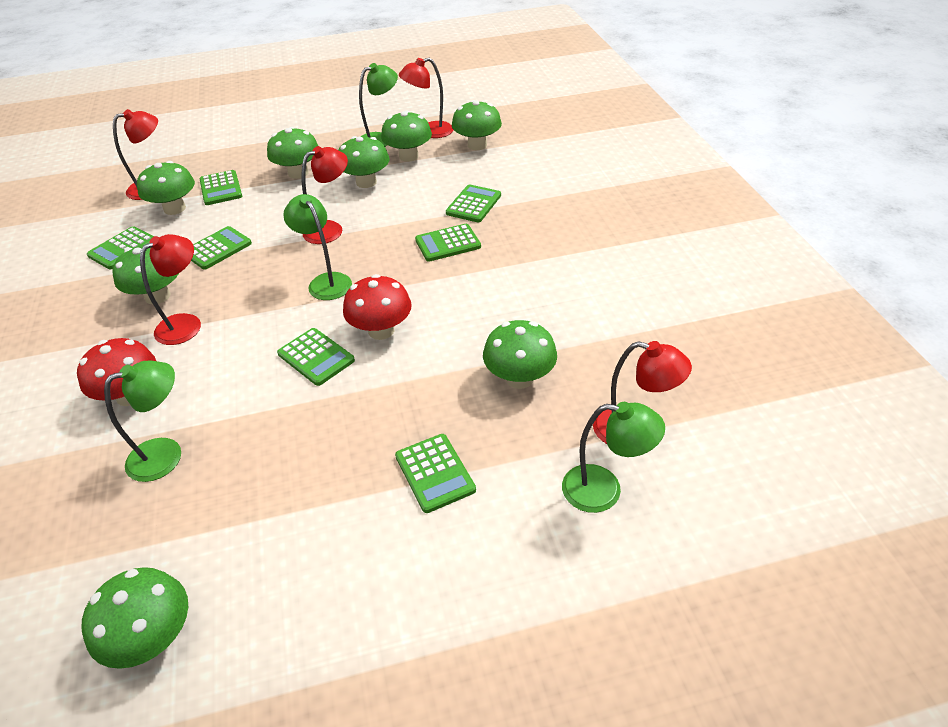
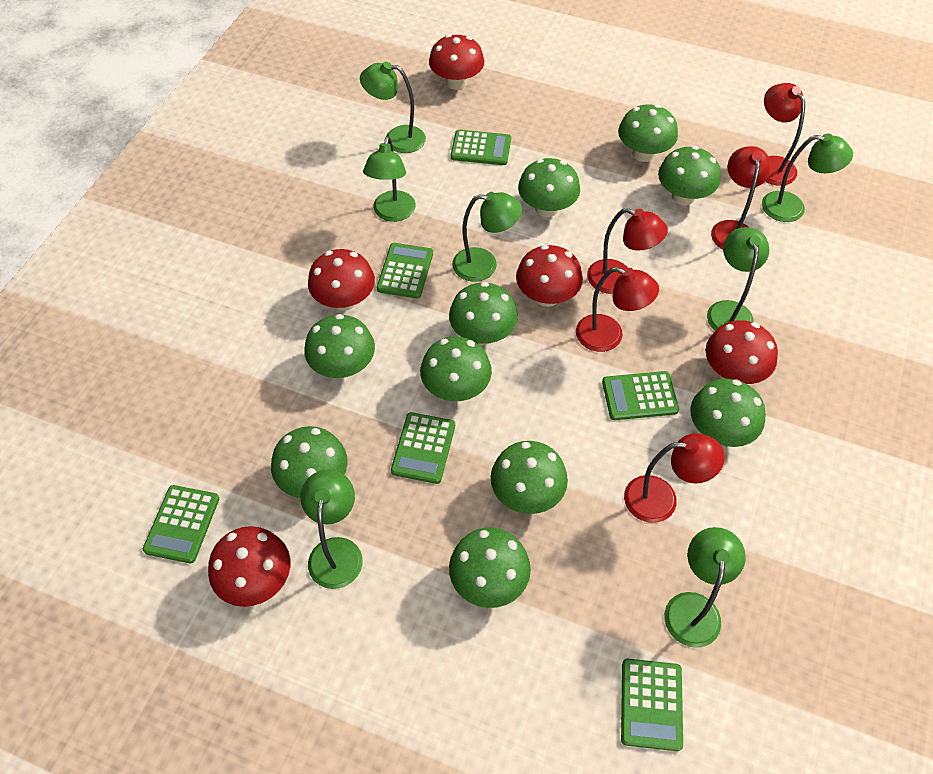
green calculator: [87,226,154,269] [191,226,252,270] [200,170,242,205] [277,328,355,386] [395,434,476,513] [415,224,481,261] [446,184,501,222] = 7 -> [143,485,219,563] [377,243,433,299] [391,412,455,484] [451,130,511,165] [602,371,679,420] [621,659,683,751] = 6
green lamp: [104,361,181,482] [283,194,352,300] [359,63,398,147] [562,402,665,513] = 4 -> [300,470,363,589] [360,62,426,153] [363,136,416,222] [452,192,522,282] [664,527,746,648] [707,227,769,331] [762,133,853,222] = 7
green mushroom: [81,567,188,669] [113,245,179,304] [137,161,195,215] [267,127,318,179] [339,136,390,188] [381,110,432,162] [452,100,502,150] [483,320,557,389] = 8 -> [271,426,348,498] [304,314,375,378] [420,336,492,401] [449,282,518,345] [449,528,531,608] [491,441,568,514] [518,158,580,217] [618,104,678,162] [658,146,720,205] [690,379,766,447] = 10
red mushroom: [77,338,156,406] [343,274,412,340] = 2 -> [208,526,290,607] [308,249,375,311] [429,34,484,90] [516,245,583,307] [706,320,778,384] = 5

